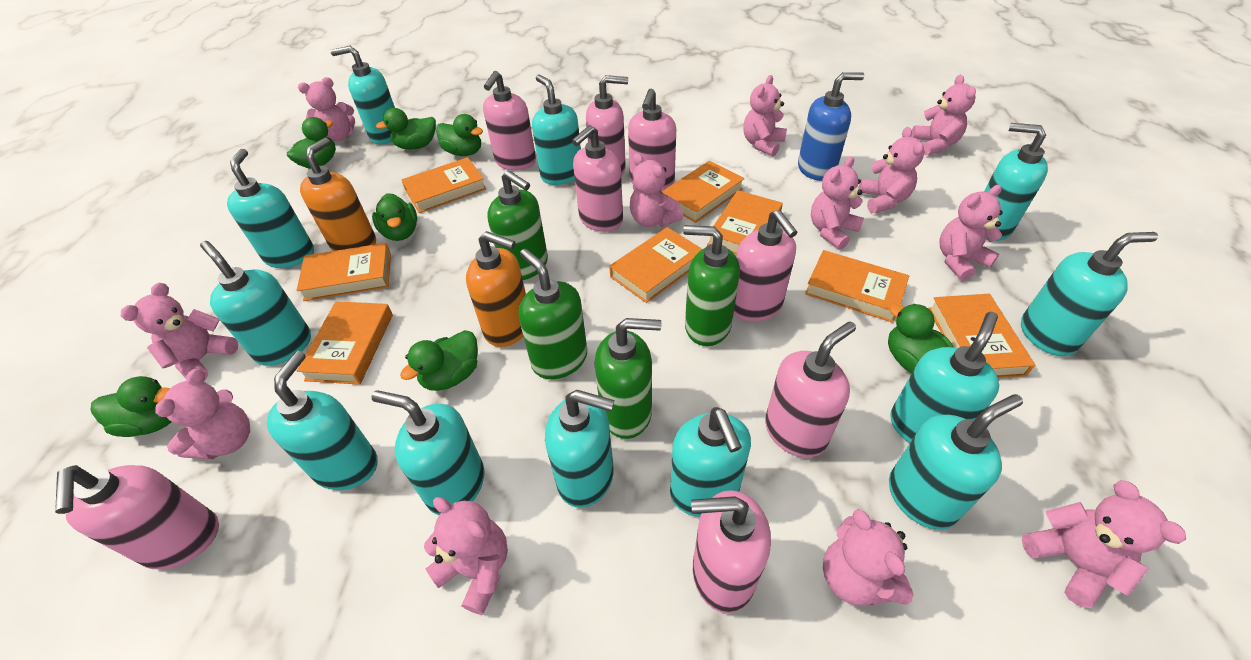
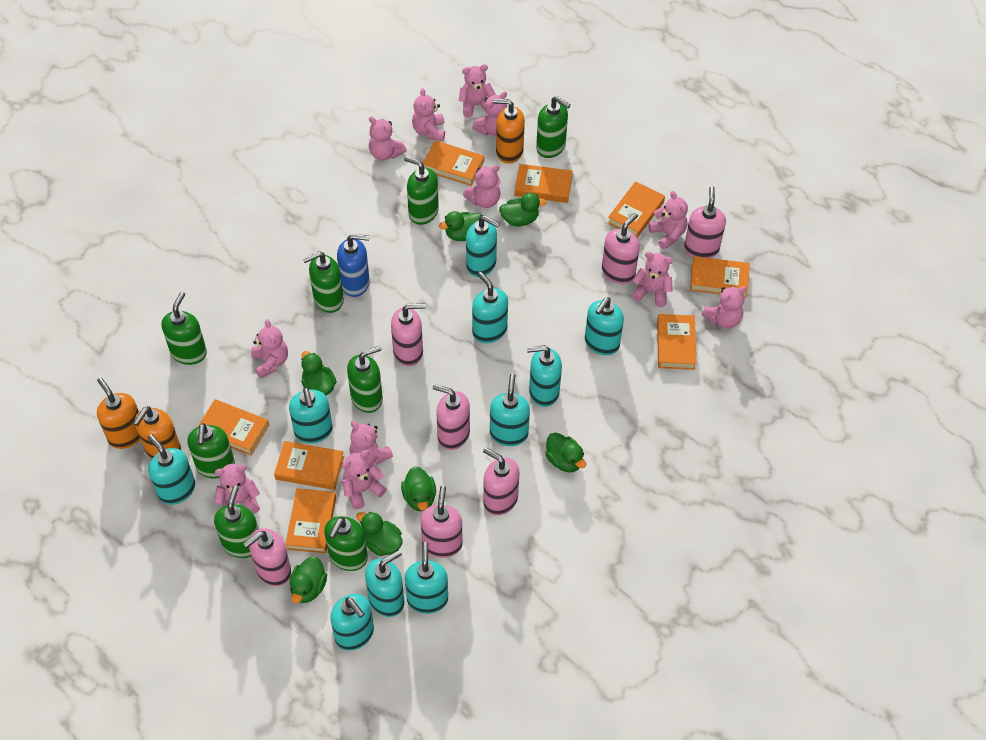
green soap dispenser: [487,170,548,280] [518,249,587,379] [595,318,662,439] [683,225,740,346] = 4 -> [162,292,207,365] [187,423,235,479] [214,486,258,558] [303,251,344,313] [324,516,368,571] [347,346,383,413] [404,156,439,225] [536,96,570,158] = 8
orange soap dispenser: [300,137,376,251] [466,231,526,347] = 2 -> [97,377,140,449] [133,406,181,459] [493,99,525,164] = 3
pink soap dispenser: [55,465,219,569] [483,71,536,171] [572,125,623,232] [586,75,628,176] [628,89,676,191] [691,490,771,613] [734,210,797,322] [765,322,856,458] = 8 -> [243,528,291,586] [391,303,426,366] [421,486,463,558] [433,384,470,450] [483,447,519,516] [602,213,640,284] [684,186,726,258] = 7
turquoise soap dispenser: [200,241,311,366] [227,149,314,268] [267,351,378,490] [330,46,395,144] [372,390,484,515] [532,75,581,185] [545,390,614,508] [670,407,751,517] [889,394,1023,529] [890,312,999,443] [984,123,1048,241] [1021,232,1158,356] = 12 -> [148,434,195,505] [289,387,333,444] [330,594,374,651] [365,550,404,617] [405,542,448,614] [466,215,500,277] [472,271,508,343] [490,373,530,446] [527,345,562,407] [585,297,624,355] = 10

